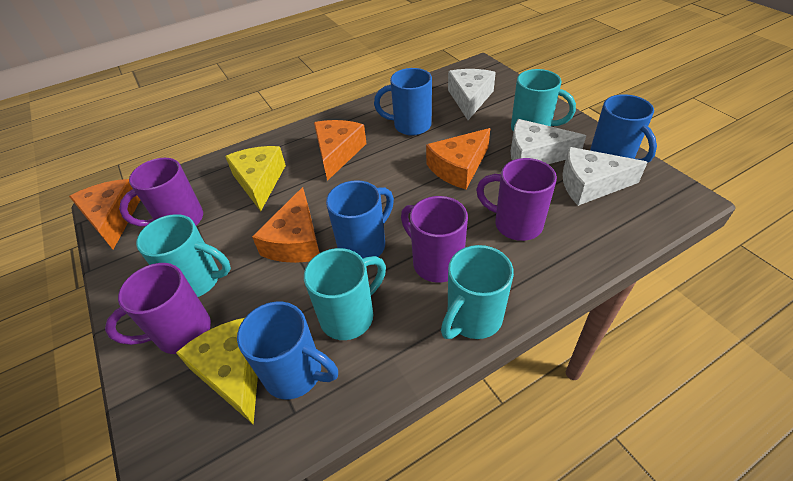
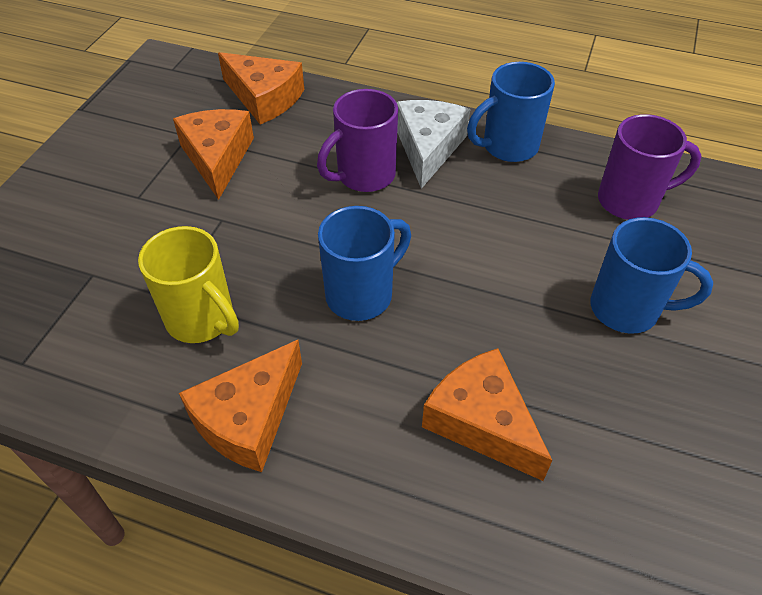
blue mug: [237,302,338,399] [326,180,394,258] [374,68,432,136] [590,94,657,163] = 4 -> [318,206,411,321] [467,62,555,162] [590,217,713,334] = 3
purple mug: [105,263,211,354] [119,158,203,226] [401,196,468,283] [476,158,557,241] = 4 -> [317,89,398,192] [598,114,702,220] = 2
turquoise mug: [136,214,231,297] [304,248,386,340] [441,245,514,339] [511,69,576,132] = 4 -> none = 0
white cheese: [448,69,496,120] [511,119,586,164] [562,147,648,206] = 3 -> [396,100,470,189] = 1
yellow cheese: [176,318,258,425] [225,146,286,211] = 2 -> none = 0
yellow mug: none = 0 -> [138,226,239,343] = 1

